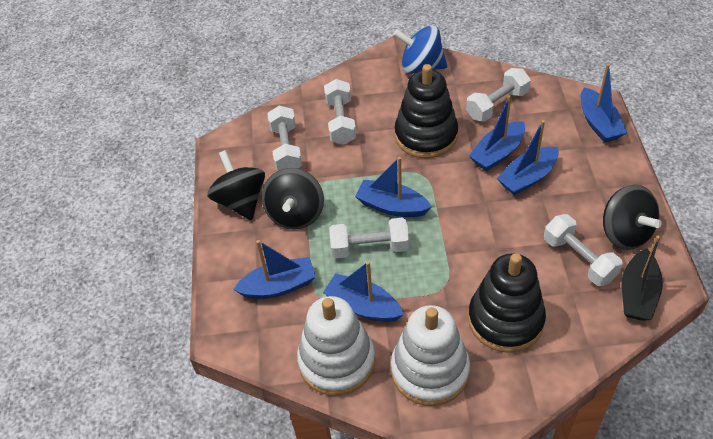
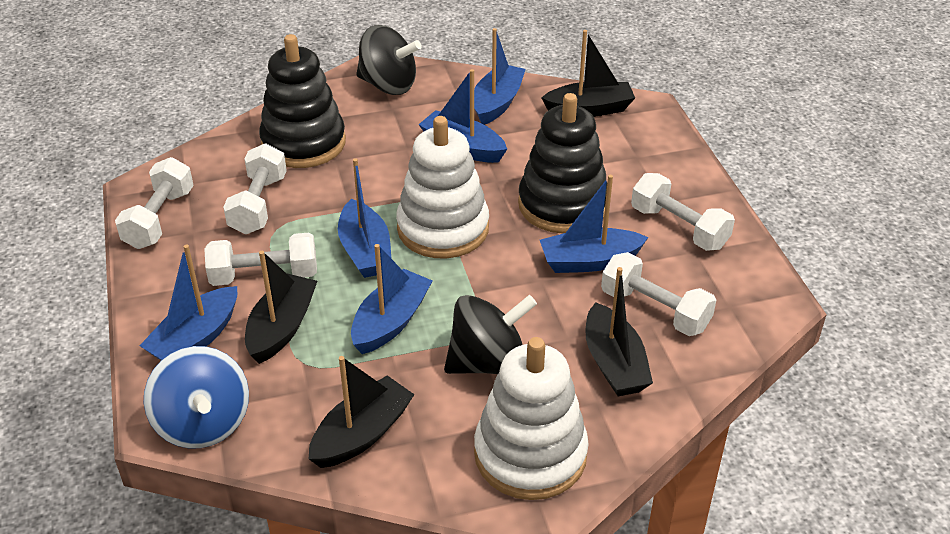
black boat: [622,236,663,321] = 1 -> [245,251,317,364] [309,356,415,468] [542,30,635,117] [585,267,653,396] = 4
black spinning top: [207,150,265,220] [262,168,324,229] [603,185,662,250] = 3 -> [356,25,422,95] [444,295,537,374] = 2

